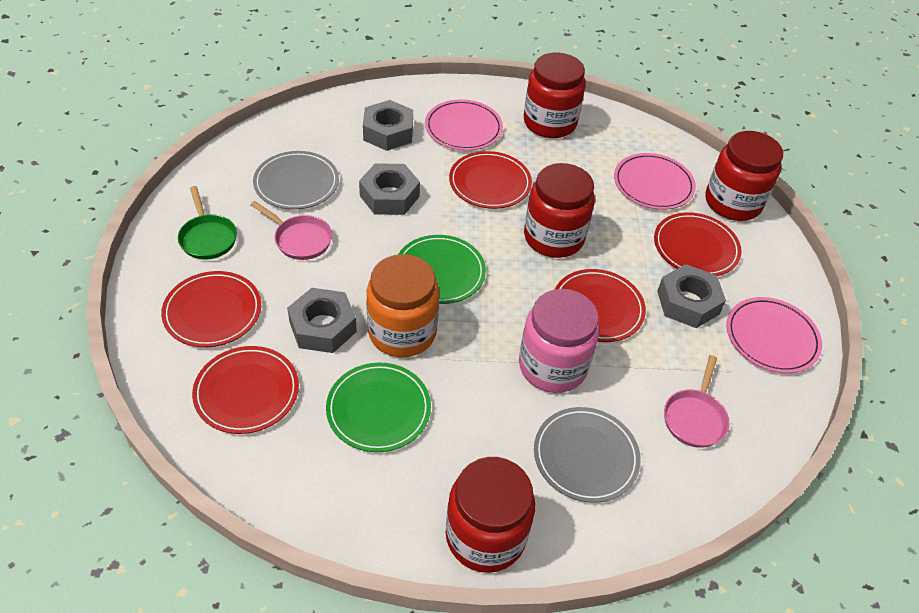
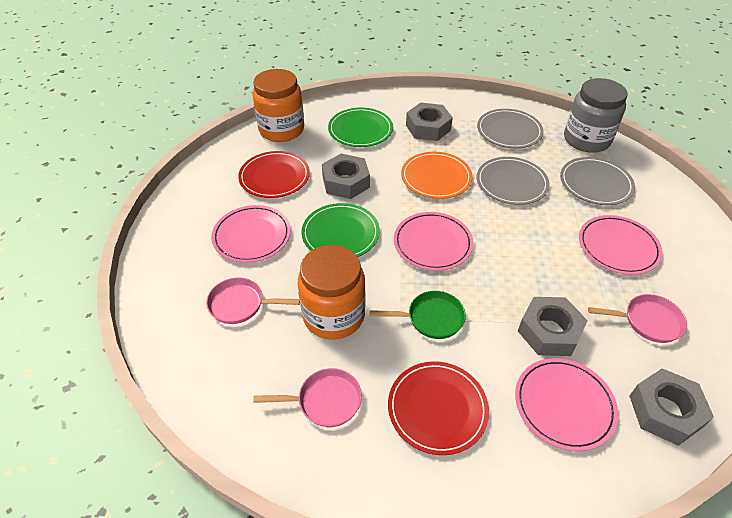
grey jar: none = 0 -> [564,78,628,153] = 1
grey plate: [253,151,339,210] [534,407,641,503] = 2 -> [477,109,543,148] [477,157,550,205] [560,157,635,205] = 3
orange jar: [366,254,439,357] = 1 -> [252,69,304,142] [298,245,365,340] = 2
orange plate: none = 0 -> [401,152,473,199] = 1
pink jar: [519,289,599,393] = 1 -> none = 0
pink pan: [251,201,332,260] [664,355,729,448] = 2 -> [206,278,300,324] [253,368,362,427] [588,294,687,343] = 3
pink plate: [425,99,503,151] [614,153,696,210] [726,297,822,373] = 3 -> [211,205,291,263] [394,212,473,271] [515,358,618,451] [579,215,663,275] = 4
red jar: [446,457,535,573] [524,52,586,138] [524,163,595,258] [705,131,783,221] = 4 -> none = 0
red plate: [161,271,261,347] [192,346,299,434] [449,151,532,209] [555,269,646,342] [654,212,742,276] = 5 -> [238,151,310,198] [388,361,489,455] = 2

